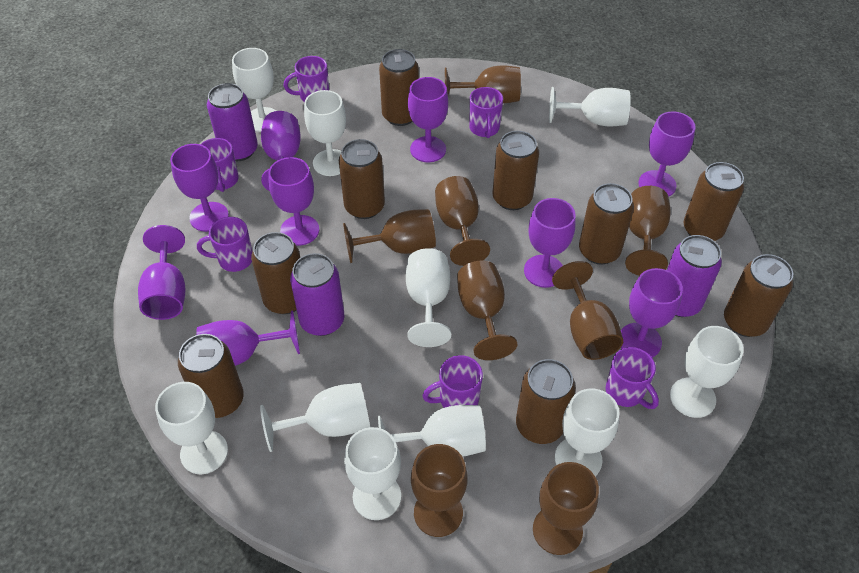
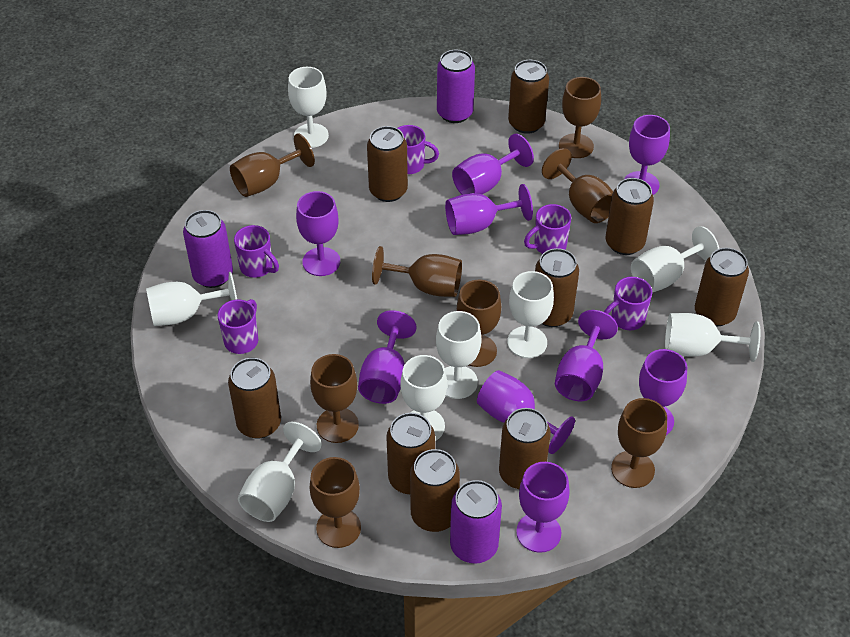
purple mug: [197,217,252,272] [201,138,239,192] [284,56,329,102] [422,355,483,408] [469,87,503,138] [606,347,659,409] = 6 -> [218,299,258,354] [234,225,279,278] [397,125,439,174] [524,204,571,254] [604,277,652,330] = 5
white goblet: [155,382,228,474] [232,48,276,132] [260,383,370,452] [304,90,346,176] [344,427,401,520] [378,405,486,457] [406,248,451,347] [549,87,631,126] [555,388,619,476] [670,326,744,418] = 10 -> [146,271,237,326] [238,422,322,522] [288,67,329,148] [401,355,447,441] [436,311,481,399] [507,271,554,358] [631,226,719,293] [665,313,760,362] = 8

